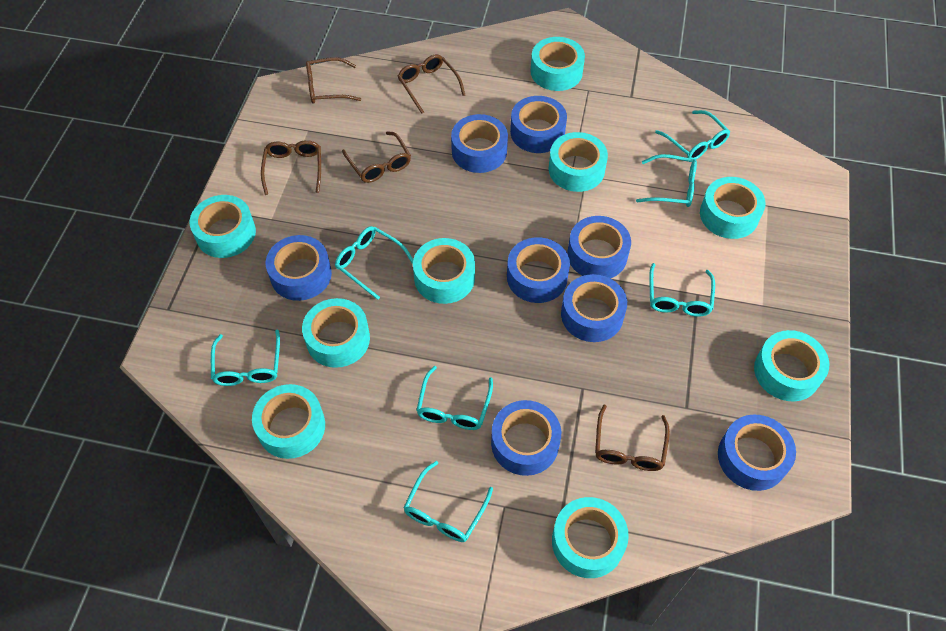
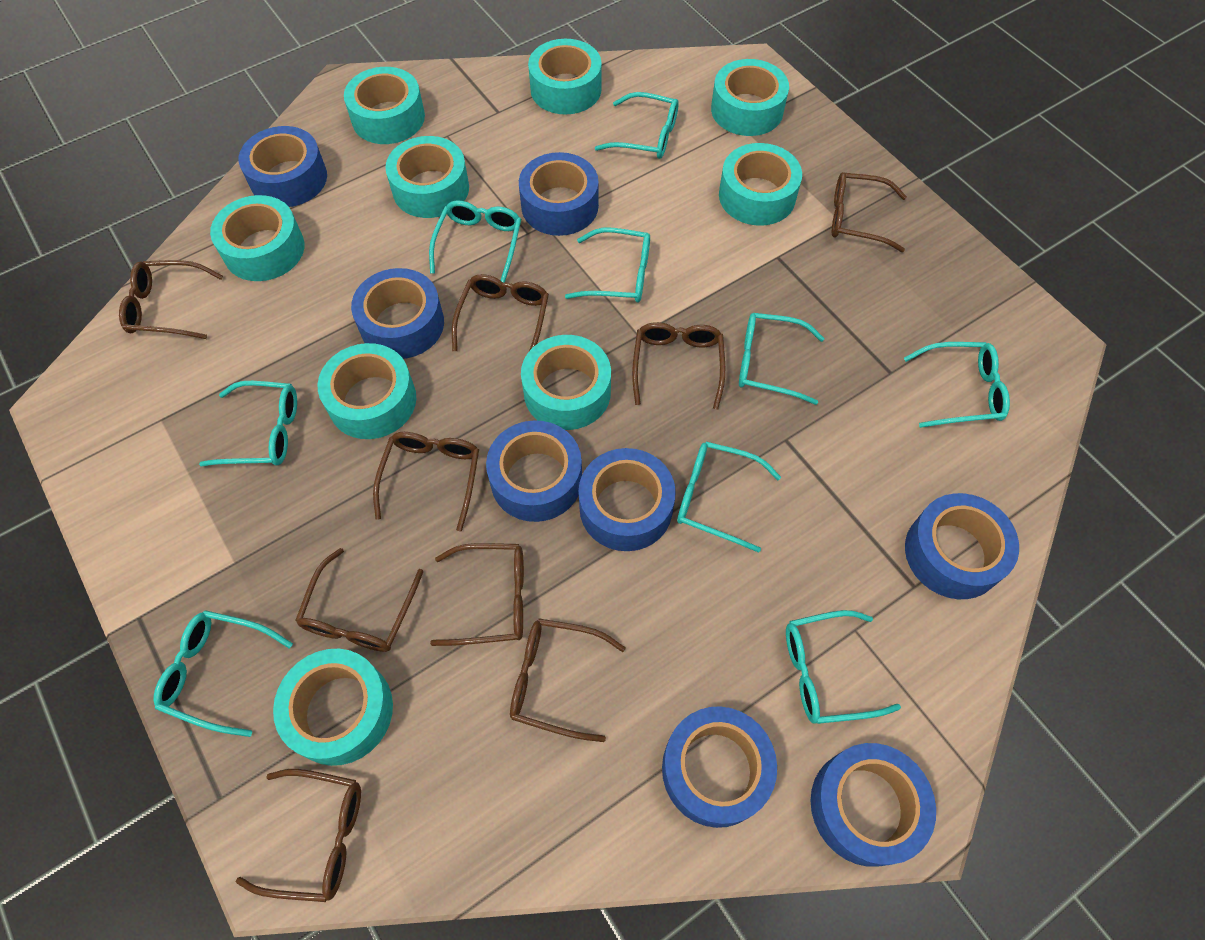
brown glasses: [261,140,321,195] [306,57,361,104] [342,131,411,183] [397,54,465,114] [595,404,670,471] = 5 -> [119,260,223,339] [236,769,361,902] [295,548,424,652] [373,432,479,531] [430,543,524,646] [452,274,549,351] [510,619,626,742] [632,322,725,410] [832,172,907,252] = 9
turquoise glasses: [211,329,280,386] [335,226,413,300] [403,461,493,542] [416,366,493,430] [636,154,697,207] [649,263,715,317] [655,110,730,160] = 7 -> [153,610,293,737] [199,381,297,467] [429,200,521,283] [565,228,650,303] [595,92,679,159] [677,442,781,553] [739,313,825,405] [786,610,901,724] [904,342,1010,428] = 9

